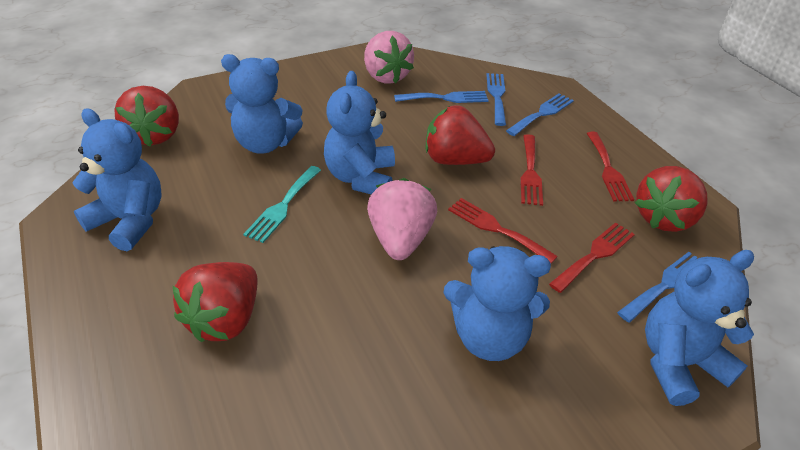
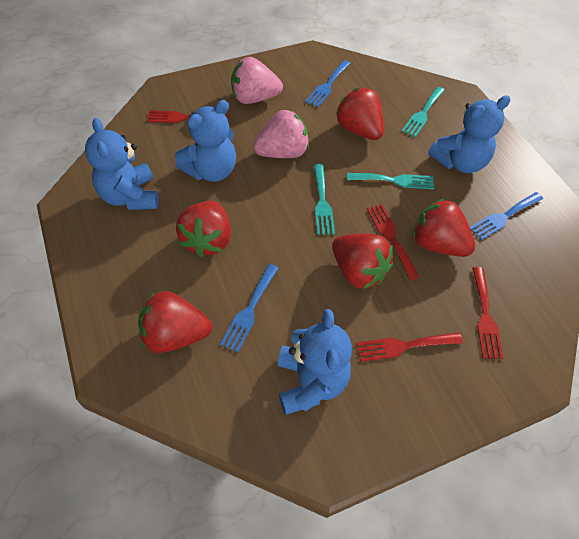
blue fork: [394,91,489,103] [486,73,506,126] [506,93,574,136] [617,252,698,323] = 4 -> [220,264,279,352] [305,60,351,107] [470,192,543,240] = 3
blue teddy bear: [72,109,162,251] [221,54,303,154] [324,71,395,194] [444,246,551,361] [645,250,754,406] = 5 -> [85,118,159,210] [175,100,236,182] [278,309,352,415] [428,95,511,173] = 4
red strawberry: [114,86,179,147] [173,262,258,342] [425,105,495,165] [635,166,707,232] = 4 -> [138,291,212,353] [176,201,231,257] [332,233,393,289] [335,88,384,140] [413,198,475,257] = 5
turquoise fork: [243,166,321,243] = 1 -> [314,164,335,235] [347,173,435,189] [402,87,445,137] = 3

